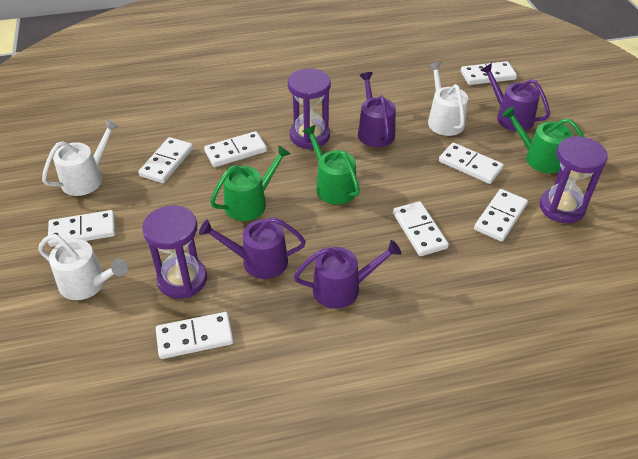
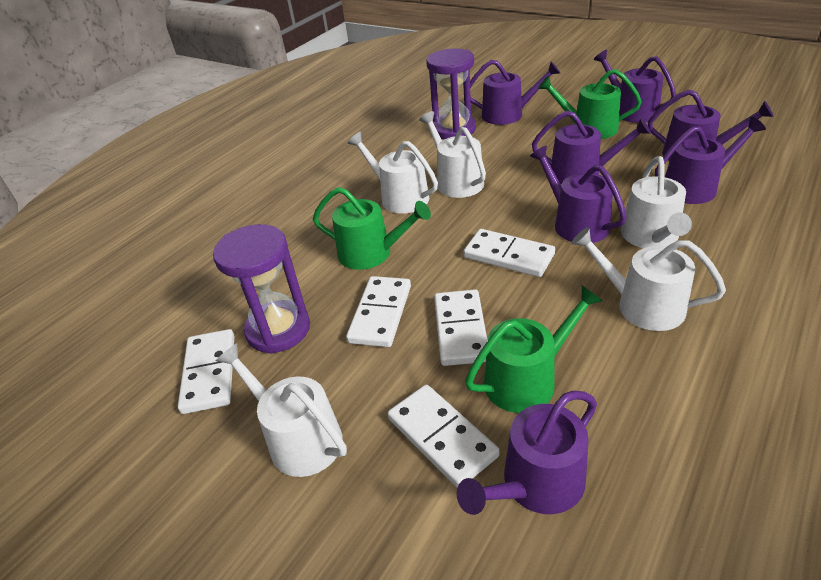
purple hourglass: [142,205,207,299] [288,68,331,149] [540,136,608,223] = 3 -> [213,224,310,354] [426,48,476,139] = 2
purple watering can: [199,217,306,279] [294,240,401,309] [358,72,396,147] [481,63,550,131] = 4 -> [457,391,597,515] [470,60,560,125] [530,146,627,243] [532,111,651,185] [593,50,676,123] [648,90,774,161] [655,117,766,204] = 7
white domino: [48,210,115,247] [138,137,193,183] [156,312,234,359] [204,131,267,167] [393,201,449,256] [439,143,504,184] [461,61,517,85] [474,189,528,242] = 8 -> [178,329,235,414] [346,276,411,347] [388,385,500,488] [434,289,487,366] [463,229,555,277] = 5
white watering can: [38,234,128,300] [42,120,119,196] [428,62,468,136] = 3 -> [216,343,347,477] [348,132,438,214] [419,111,486,198] [571,227,726,331] [621,156,692,248] = 5

